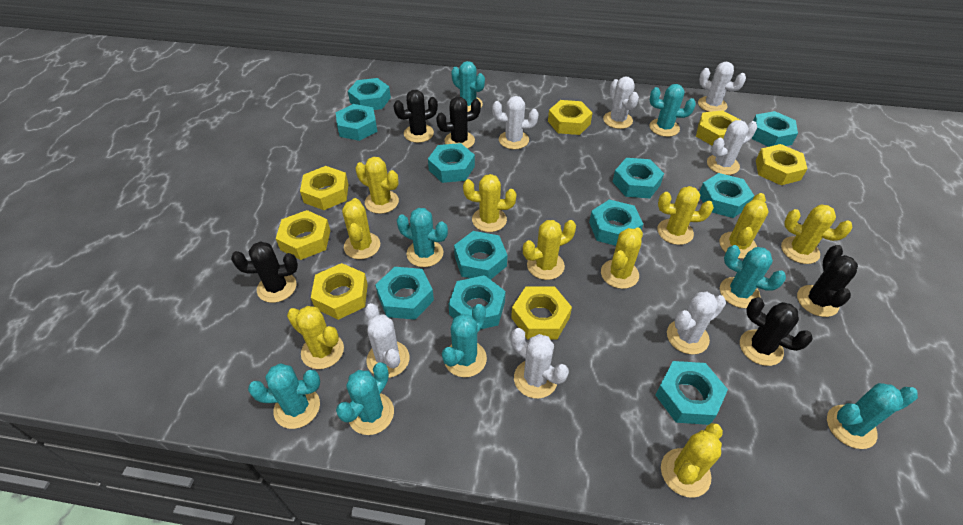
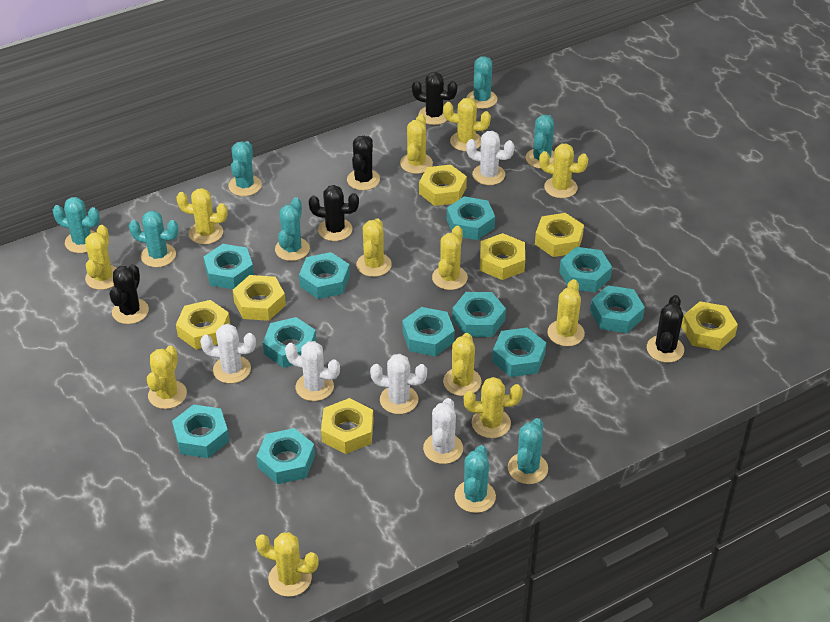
white cactus: [365,303,409,378] [492,96,538,149] [511,328,569,399] [603,77,639,129] [667,292,726,355] [698,62,746,112] [707,120,757,175] = 7 -> [200,324,256,383] [285,341,340,401] [370,354,427,414] [423,398,463,464] [466,131,515,185] = 5
yellow cactus: [287,306,344,369] [342,198,380,259] [355,157,399,214] [463,174,517,232] [523,220,576,280] [601,228,643,289] [657,186,714,245] [661,423,723,498] [719,193,769,259] [781,204,852,264] = 10 -> [85,225,117,290] [147,345,187,409] [176,188,228,244] [255,532,319,597] [356,218,392,277] [400,114,433,174] [432,226,468,290] [443,98,491,151] [443,333,481,396] [464,377,523,438] [539,143,588,198] [548,279,585,346] = 12

